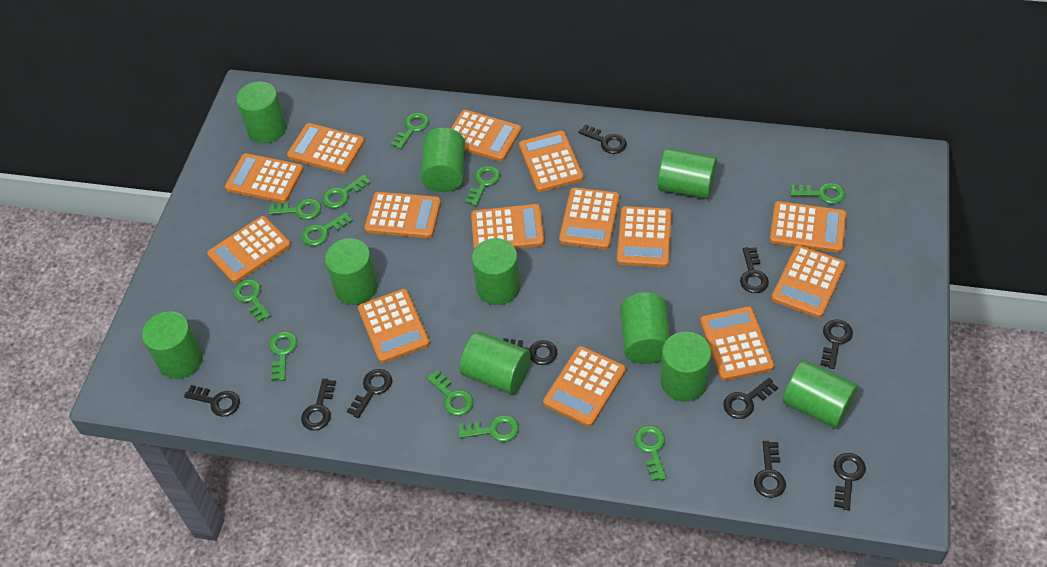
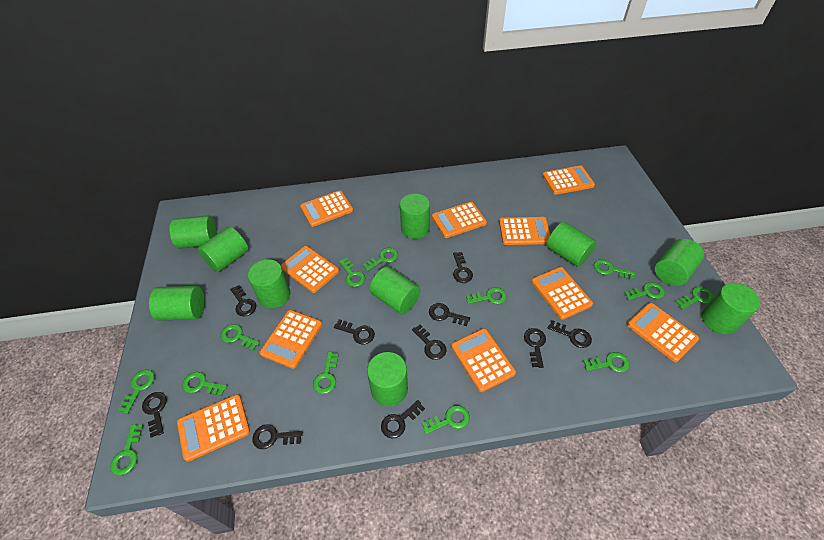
green key: [233,279,271,322] [268,199,321,220] [269,331,297,381] [302,212,352,246] [322,174,371,208] [391,112,429,149] [427,370,473,416] [458,415,519,442] [465,166,500,206] [634,425,667,481] [790,183,846,204] = 11 -> [110,424,143,476] [117,370,155,414] [182,372,227,396] [220,324,260,351] [313,352,339,394] [339,258,365,287] [363,248,398,272] [422,405,470,434] [466,287,507,304] [583,352,630,373] [594,259,635,280] [624,282,665,300] [676,286,714,309] = 13
orange calculator: [207,216,291,283] [225,153,304,203] [287,123,365,174] [358,289,430,363] [364,192,441,238] [451,110,521,162] [471,204,544,249] [519,131,584,192] [543,346,626,427] [559,187,619,250] [617,206,672,267] [700,306,774,381] [770,201,846,253] [771,245,846,318] = 14 -> [177,394,250,462] [260,310,322,369] [281,246,339,293] [300,190,353,227] [432,202,487,238] [451,328,516,392] [499,217,550,245] [532,267,593,320] [542,166,595,195] [627,303,699,362] = 10

